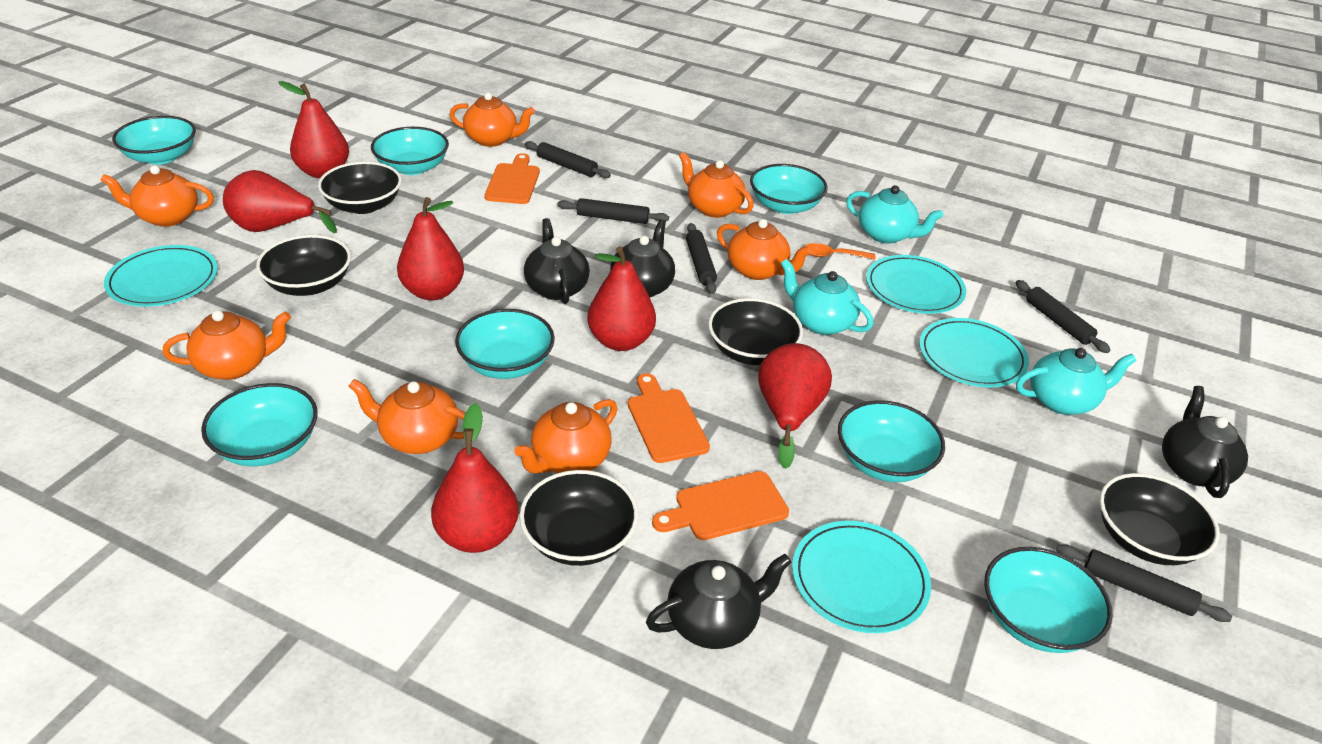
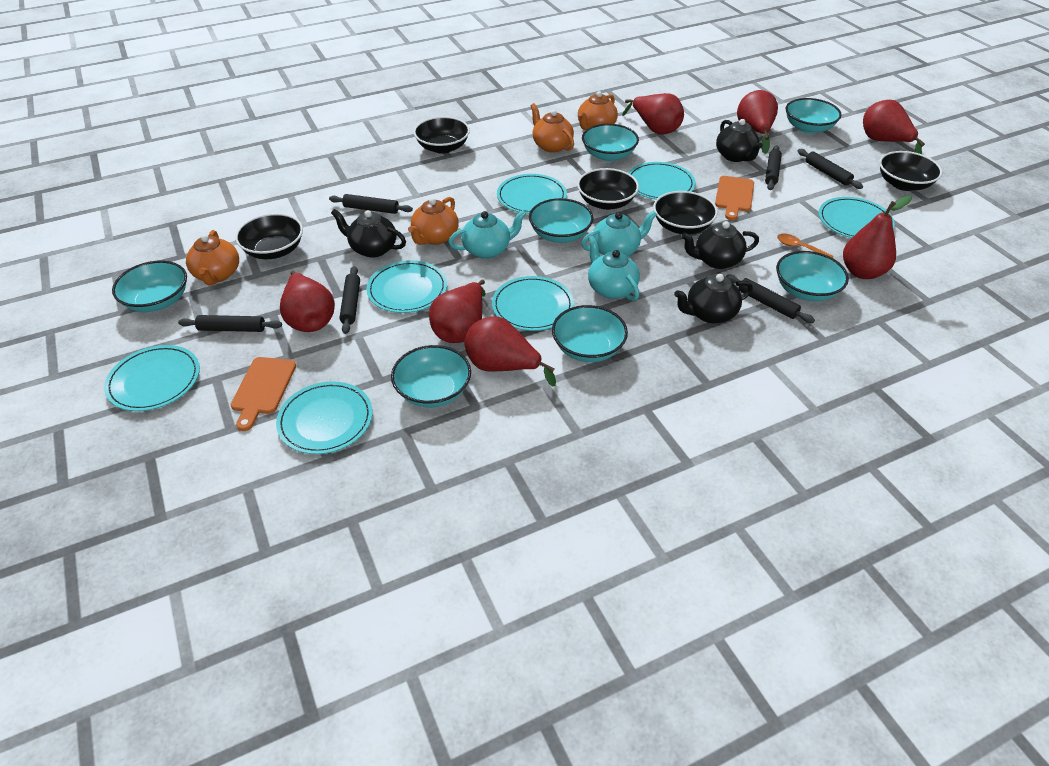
black rolling pin: [525,141,611,178] [558,198,669,224] [686,223,717,294] [1016,280,1110,353] [1056,544,1232,622] = 5 -> [178,315,282,332] [329,194,413,214] [339,266,360,334] [726,274,815,323] [765,145,782,190] [798,149,863,189] = 6
orange cutting board: [484,153,540,204] [628,373,710,463] [652,471,789,540] = 3 -> [231,357,296,431] [715,176,754,220] = 2
orange teapot: [100,165,214,227] [163,310,291,380] [349,379,466,454] [449,92,535,147] [514,399,618,473] [679,152,754,218] [717,219,812,280] = 7 -> [186,230,239,286] [408,197,459,245] [531,103,574,153] [578,91,618,130] = 4
red pear: [223,170,337,233] [279,81,349,178] [397,197,464,301] [431,403,519,553] [587,246,656,351] [758,343,832,469] = 6 -> [280,271,335,332] [429,279,486,343] [464,316,556,386] [622,93,684,135] [737,90,778,154] [843,196,912,279] [863,100,925,154] = 7
turquoise plate: [104,245,218,307] [792,521,931,633] [866,255,966,314] [919,318,1029,387] = 4 -> [104,345,200,411] [276,382,373,454] [366,261,447,313] [492,276,574,331] [497,174,567,214] [628,162,696,200] [819,197,895,238] = 7

